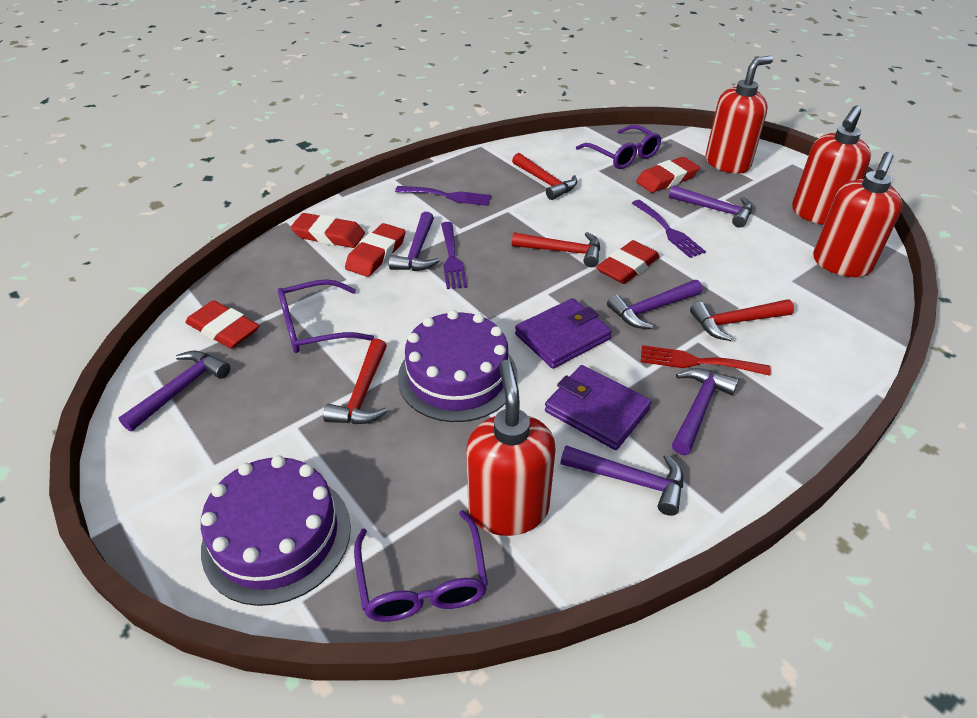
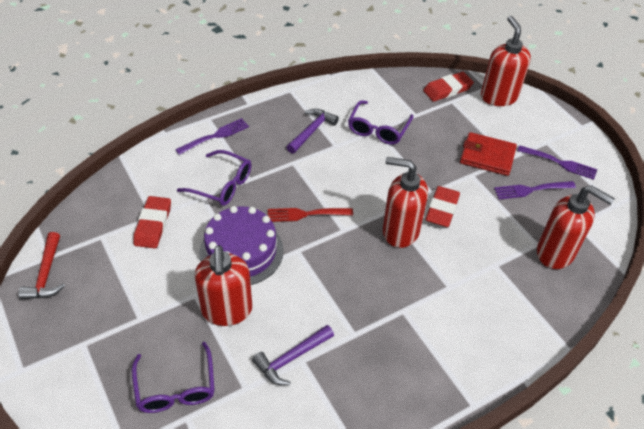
purple cake: [201,455,351,606] [398,310,518,422] = 2 -> [200,206,284,285] = 1
purple hammer: [119,351,230,432] [389,212,440,271] [561,445,683,516] [607,280,702,329] [669,185,752,228] [672,368,739,455] = 6 -> [252,325,334,385] [287,109,339,154] = 2
purple wallet: [515,298,612,369] [545,365,652,450] = 2 -> none = 0
red eraser: [185,300,259,349] [291,213,365,248] [345,223,406,277] [596,240,660,284] [636,157,700,193] = 5 -> [133,196,171,248] [423,72,474,102] [425,186,460,227] = 3
red hammer: [323,339,388,424] [512,153,577,200] [512,232,600,267] [690,299,794,341] = 4 -> [18,232,65,300] = 1
red wallet: none = 0 -> [460,132,517,176] = 1

